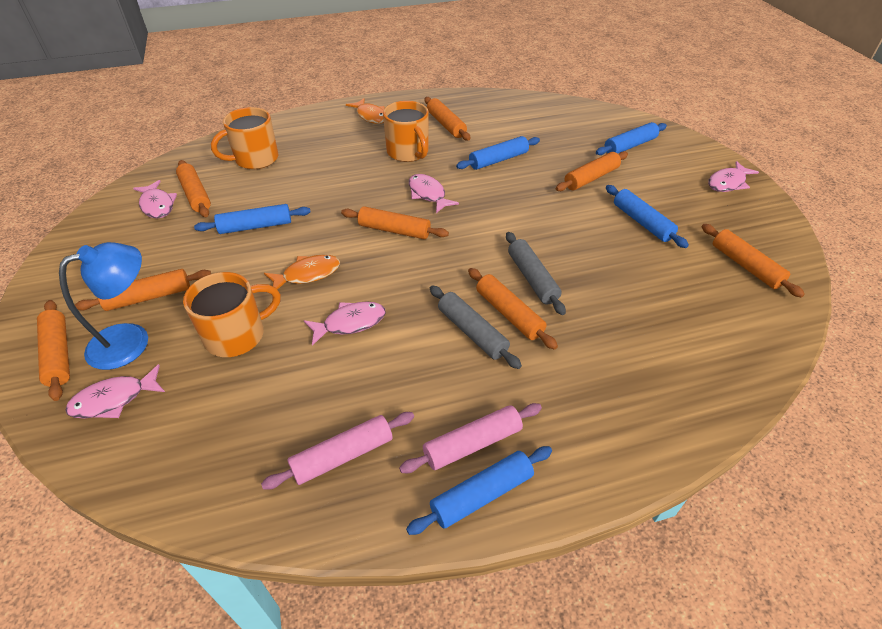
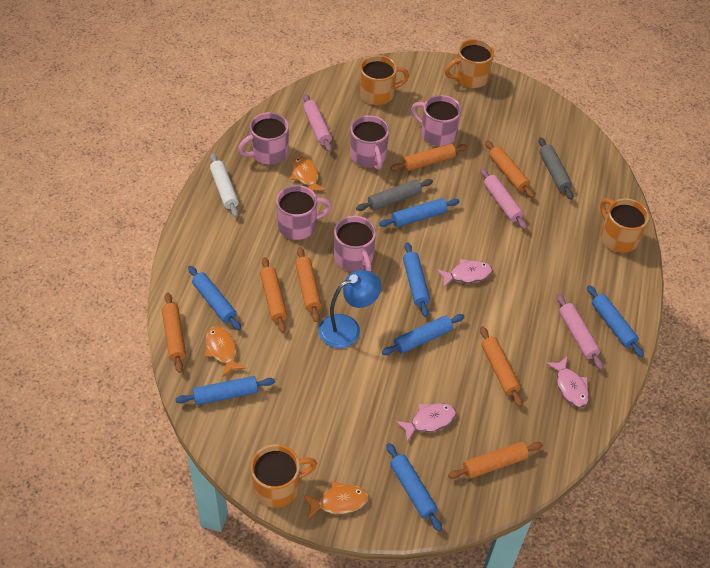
blue rolling pin: [194,204,311,234] [406,446,552,535] [456,136,540,170] [596,122,667,155] [606,185,689,248] = 5 -> [176,376,275,405] [188,266,241,330] [379,198,460,227] [382,314,464,355] [386,443,442,531] [403,242,430,317] [587,285,644,357] = 7
orange fish: [264,254,340,290] [346,98,385,124] = 2 -> [205,326,246,377] [290,156,327,192] [303,481,368,519] = 3
orange mug: [183,272,281,357] [211,107,278,169] [383,101,429,162] = 3 -> [251,444,317,508] [359,55,409,105] [445,39,494,88] [600,198,649,253] = 4
orange rolling pin: [37,300,70,401] [75,269,211,311] [176,160,211,217] [341,206,449,239] [424,97,470,141] [468,268,558,350] [556,151,628,191] [702,224,805,298] = 8 -> [162,293,186,373] [260,257,287,333] [295,247,321,322] [391,144,467,171] [448,442,543,479] [480,326,523,407] [485,140,534,198] = 7
pink fish: [65,364,165,418] [133,180,177,218] [304,301,386,346] [409,174,459,213] [708,161,759,192] = 5 -> [396,403,456,442] [436,259,492,288] [546,356,589,407] = 3
pink mug: none = 0 -> [238,112,289,165] [276,185,332,240] [334,216,376,272] [350,115,389,170] [411,95,461,146] = 5
pink rolling pin: [261,412,414,490] [399,403,542,473] = 2 -> [303,94,332,152] [480,168,527,230] [556,294,603,370] = 3
white rolling pin: none = 0 -> [210,153,239,217] = 1

